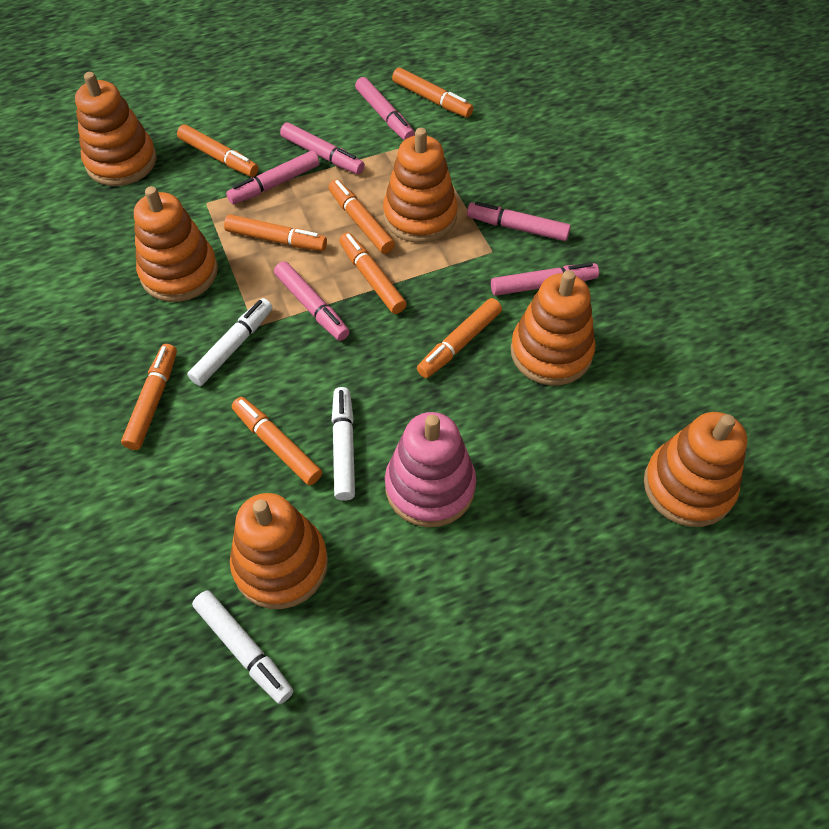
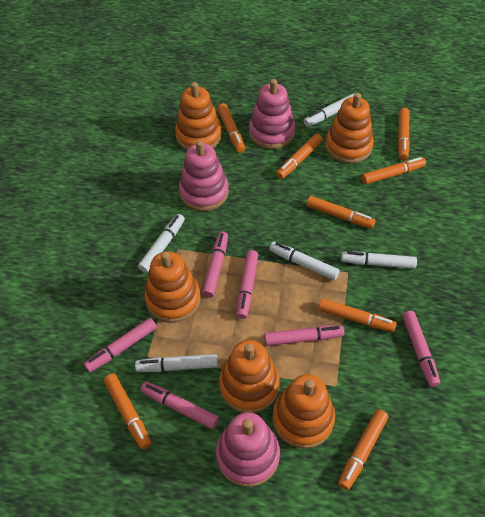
orange stacking toy: [75,72,157,186] [134,186,218,302] [230,493,328,609] [383,128,458,243] [511,270,595,385] [644,412,747,527] = 6 -> [144,251,201,323] [175,82,222,150] [219,340,279,413] [273,374,335,449] [325,93,374,163] = 5
pink stacking toy: [385,412,476,527] = 1 -> [179,140,229,211] [216,412,280,487] [249,79,295,149] = 3
white marker: [187,298,273,386] [192,590,293,704] [332,387,355,501] = 3 -> [135,354,218,372] [138,214,185,273] [269,242,340,280] [304,93,354,127] [341,252,417,269] = 5

